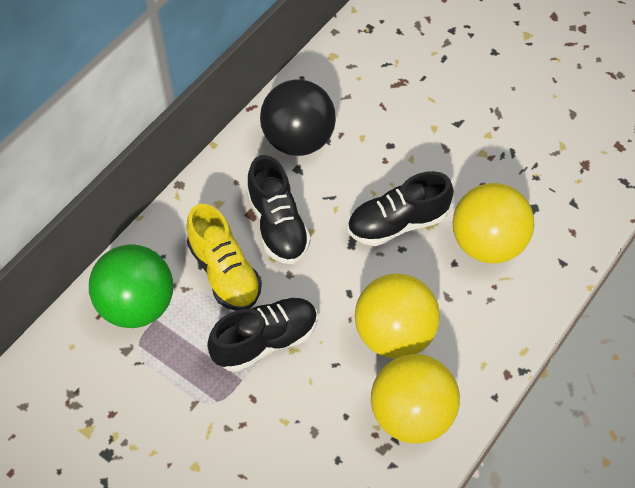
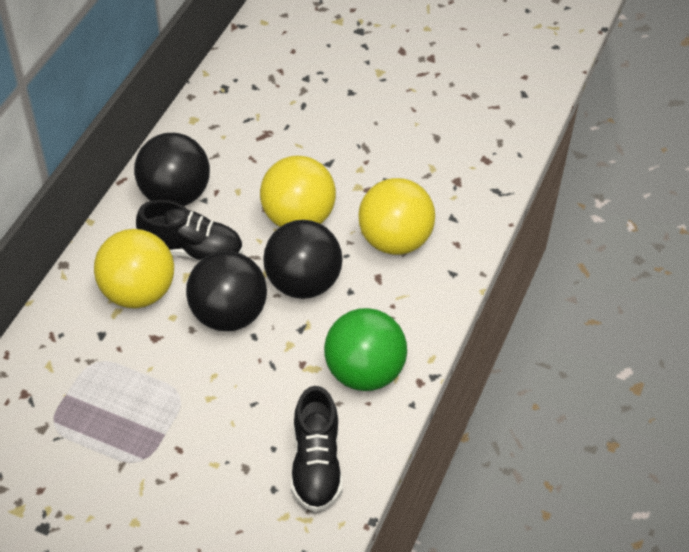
black ball: [260,79,336,156] = 1 -> [134,133,210,206] [186,251,267,331] [263,220,343,299] = 3
black shoe: [207,298,318,372] [247,155,311,264] [348,171,454,246] = 3 -> [136,200,243,261] [291,386,343,512] = 2
yellow shoe: [186,204,262,310] = 1 -> none = 0

